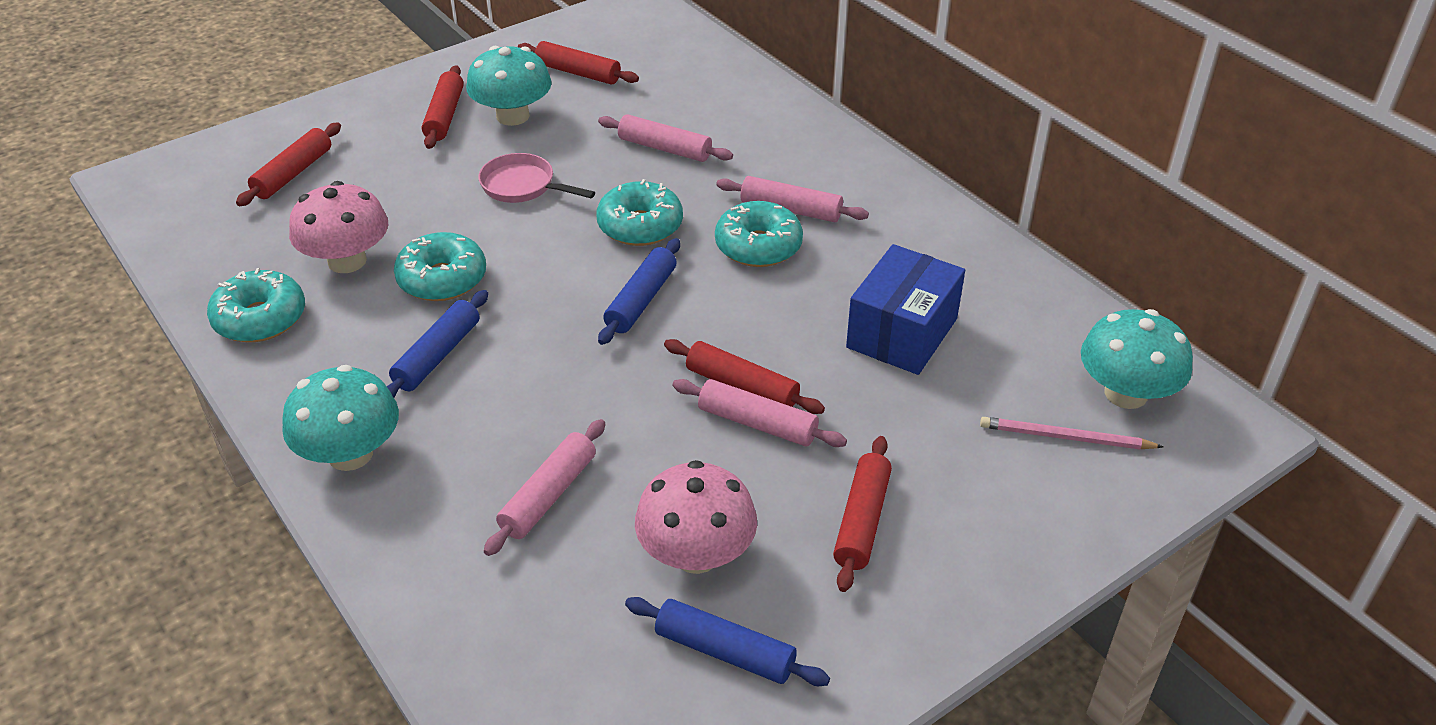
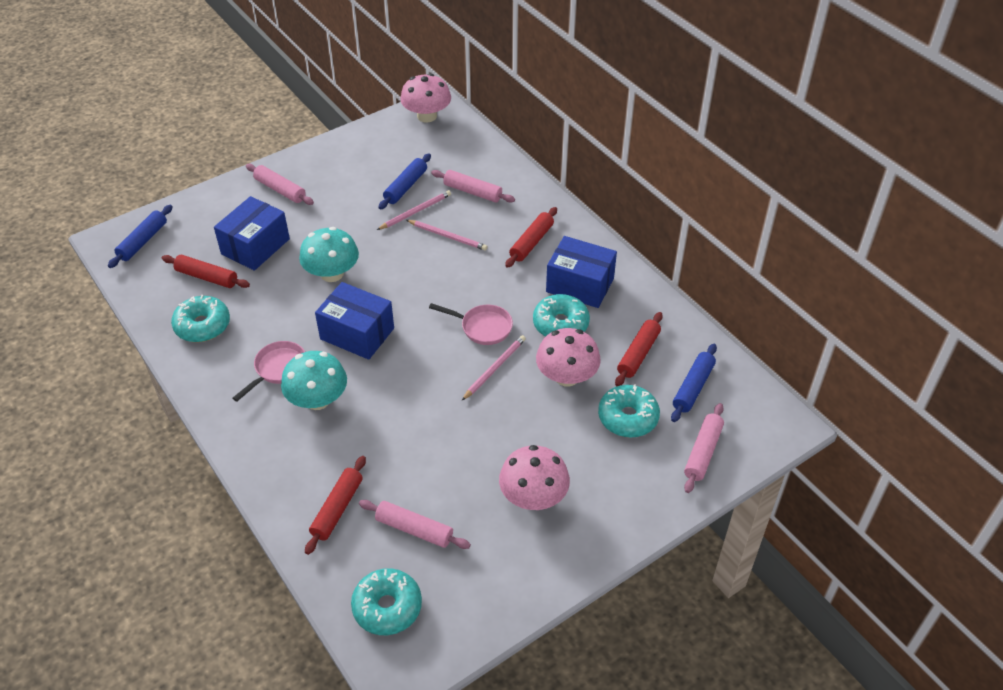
blue box: [846,244,965,375] = 1 -> [214,196,290,271] [315,282,394,360] [546,236,617,308] = 3
pink mushroom: [289,181,388,273] [635,460,757,574] = 2 -> [400,73,451,123] [499,445,570,510] [536,328,601,387] = 3
pink pan: [478,153,595,203] = 1 -> [232,341,305,402] [429,303,513,345] = 2
pink pencil: [980,417,1163,449] = 1 -> [377,190,451,230] [407,220,488,251] [462,335,526,400] = 3
red rolling pin: [236,122,341,206] [422,65,464,149] [518,41,639,85] [664,339,825,414] [833,436,892,592] = 5 -> [162,254,250,288] [305,456,366,555] [505,207,557,268] [615,312,663,386] = 4
turquoise mushroom: [282,365,399,471] [466,46,552,126] [1081,309,1193,409] = 3 -> [281,351,347,410] [299,227,359,282] = 2

